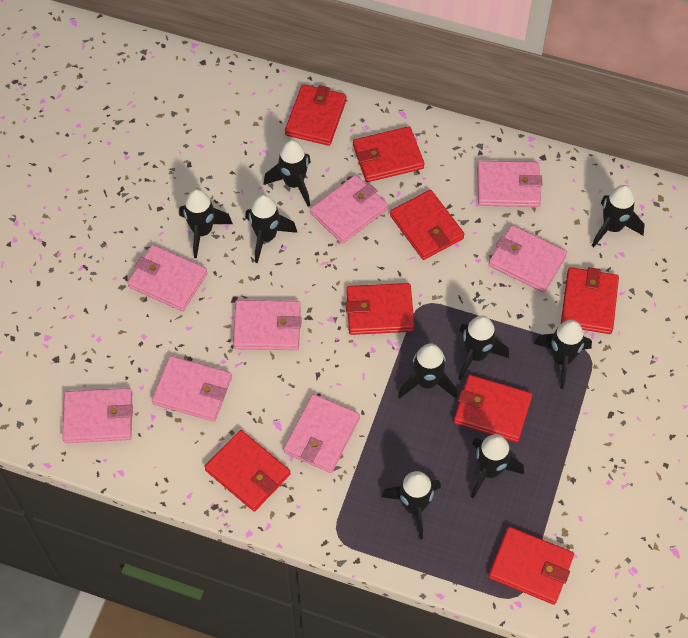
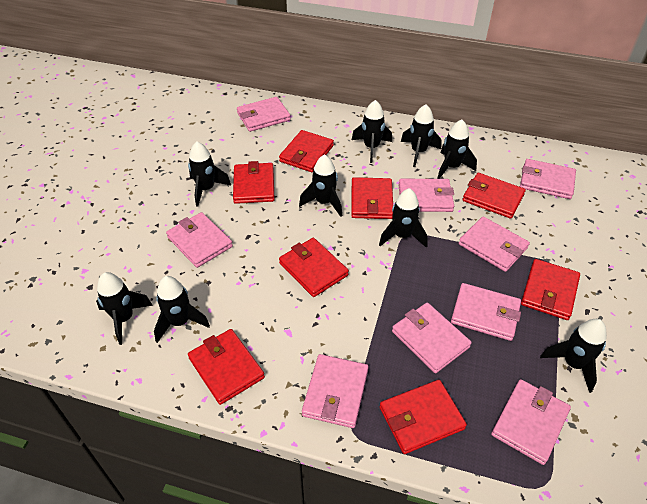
pink wallet: [62,388,133,443] [127,245,207,311] [152,356,232,421] [233,300,302,350] [284,394,360,473] [310,175,388,244] [477,161,542,207] [488,225,567,293] = 8 -> [166,212,233,268] [237,97,291,132] [302,354,369,428] [392,303,472,373] [398,179,454,212] [451,283,521,341] [459,216,530,272] [491,379,571,465] [520,159,576,199] = 9

